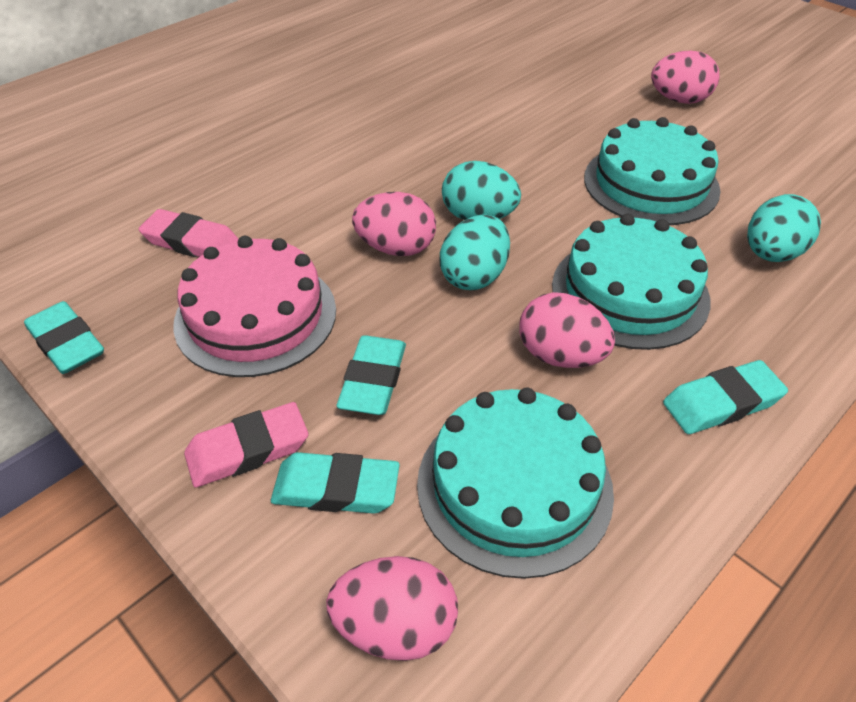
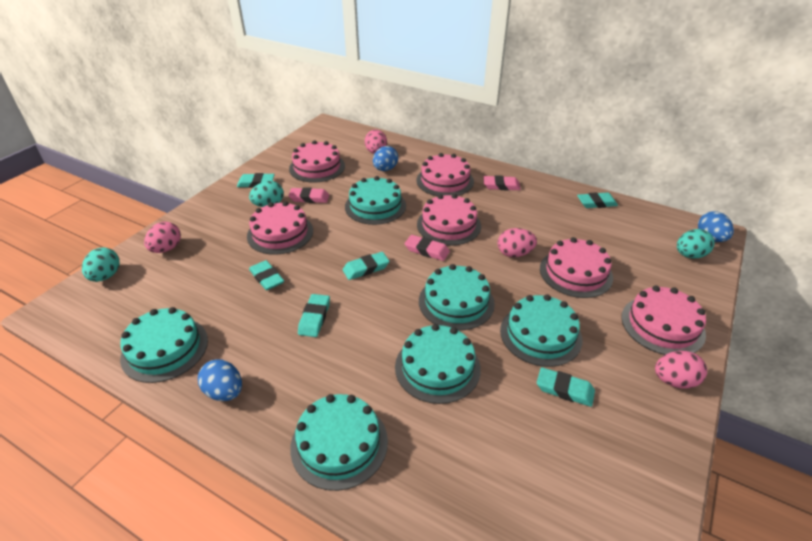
blue egg: none = 0 -> [198,359,242,401] [373,146,398,171] [698,211,734,242] = 3
pink cake: [174,236,336,377] = 1 -> [247,201,313,255] [289,140,345,182] [416,153,474,196] [417,194,481,246] [540,237,613,298] [621,286,706,355] = 6
pink eraser: [139,209,238,257] [184,402,308,488] = 2 -> [288,187,329,203] [405,235,450,261] [483,175,521,191] = 3
turquoise cake: [417,388,614,579] [552,213,711,350] [584,117,721,225] = 3 -> [120,307,208,383] [290,394,388,491] [345,176,406,225] [395,324,481,404] [419,264,495,330] [500,294,582,367] = 6
turquoise eraser: [24,301,104,374] [271,452,400,514] [337,335,406,415] [663,360,788,434] = 4 -> [237,173,275,188] [249,260,284,290] [298,294,330,337] [343,252,390,280] [537,367,595,407] [577,192,618,208] = 6

